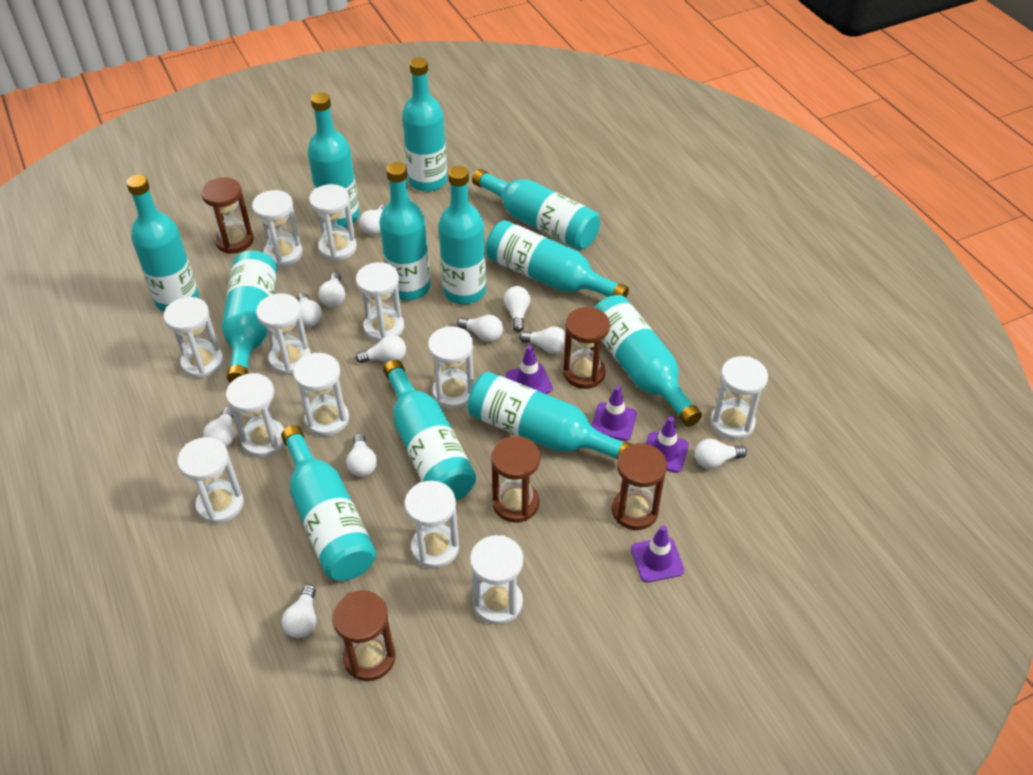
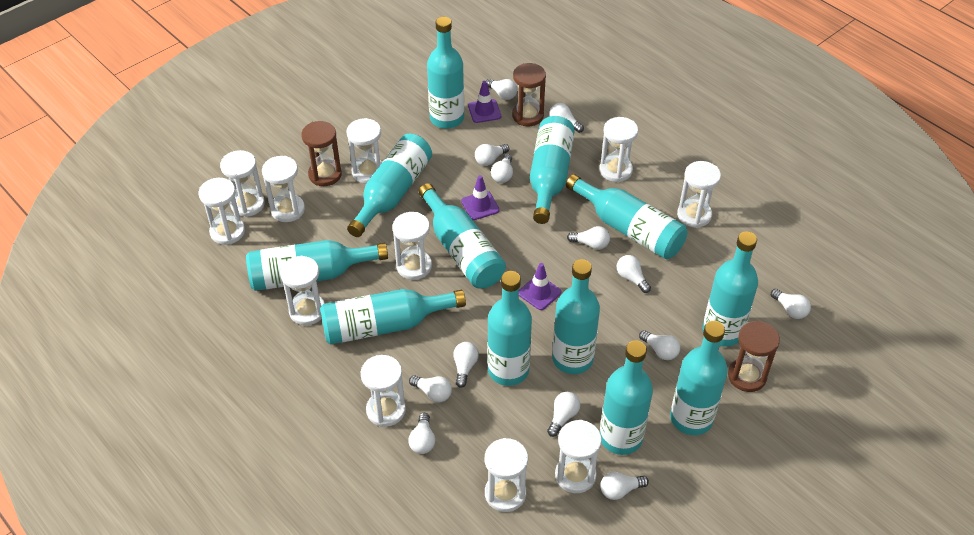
brown hourglass: [201,177,254,254] [332,590,396,681] [491,436,540,523] [563,307,610,389] [612,443,667,530] = 5 -> [301,121,342,186] [512,63,546,126] [728,321,780,392] = 3
purple traffic cone: [506,345,553,394] [592,386,637,441] [631,525,684,583] [646,416,689,473] = 4 -> [461,175,500,220] [468,81,501,123] [519,263,561,310] = 3
white hourglass: [163,297,224,378] [177,437,244,524] [226,373,284,458] [252,190,303,267] [256,293,311,375] [293,353,349,436] [309,184,357,261] [356,262,404,342] [405,481,459,569] [428,326,474,409] [470,535,523,625] [711,356,768,440] = 12 -> [199,178,245,245] [220,150,265,217] [262,156,305,222] [280,256,325,325] [346,118,382,184] [361,355,406,427] [393,212,432,280] [485,438,528,512] [555,420,602,493] [599,117,638,182] [677,161,721,228] = 11
white light bulb: [203,407,234,447] [282,584,316,638] [297,293,322,327] [319,273,345,307] [346,434,377,477] [355,335,406,363] [359,205,386,235] [457,315,503,342] [504,286,530,332] [519,326,565,354] [695,439,747,469] = 11 -> [408,413,435,454] [409,375,452,402] [453,342,479,388] [475,144,509,166] [486,79,517,100] [491,154,513,183] [547,392,580,437] [549,103,584,133] [567,226,610,249] [600,472,649,500] [617,255,651,293] [639,330,680,360] [771,289,811,319] = 13

